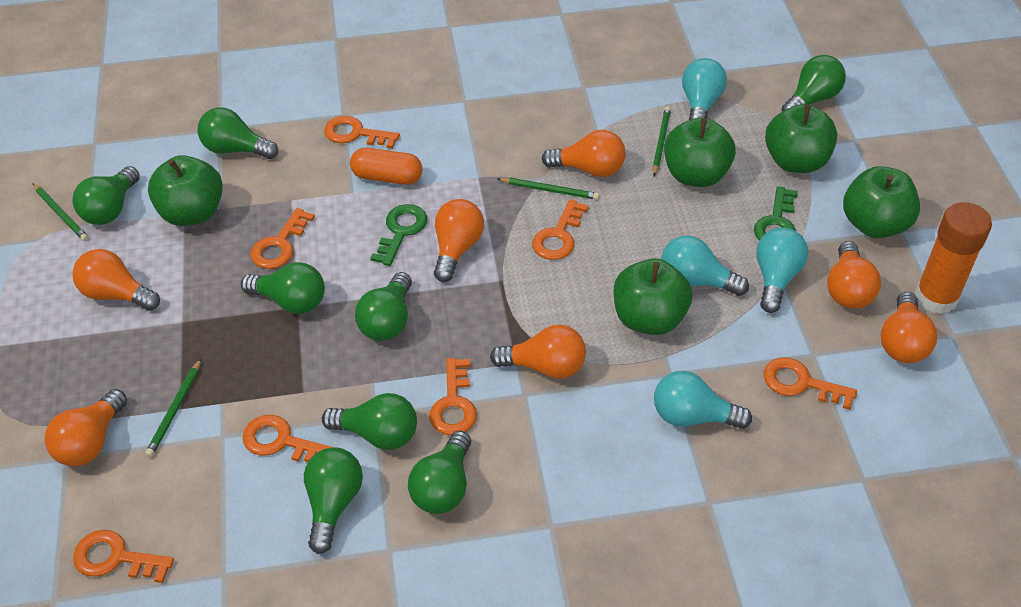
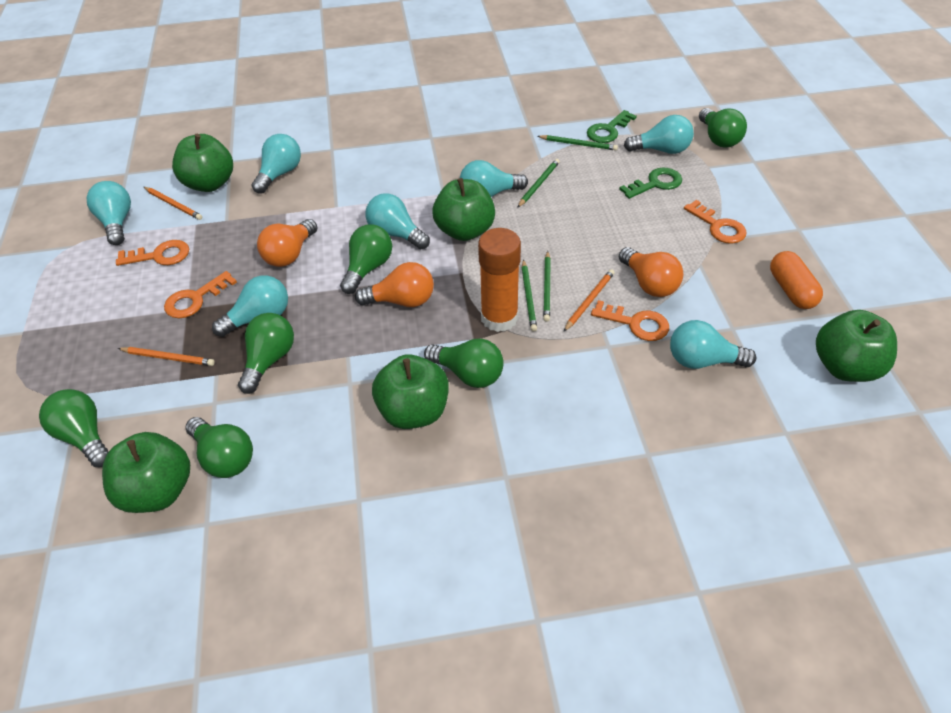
green light bulb: [73,166,140,225] [198,107,278,159] [241,262,325,314] [304,447,363,554] [322,393,417,450] [355,272,412,341] [408,431,471,514] [781,55,846,111] = 8 -> [39,389,108,467] [186,417,253,478] [238,313,294,394] [340,224,392,294] [424,339,504,388] [699,108,747,147] = 6
orange key: [73,530,174,583] [243,415,333,462] [250,208,315,269] [324,116,400,149] [429,358,477,435] [532,199,589,260] [764,357,857,410] = 7 -> [116,240,189,266] [164,271,237,318] [591,300,669,341] [684,200,747,244] = 4
orange light bulb: [44,389,127,466] [72,249,160,311] [434,199,484,282] [490,325,586,379] [542,130,625,177] [827,241,881,309] [881,292,937,363] = 7 -> [257,219,317,267] [355,262,434,307] [619,247,684,297] = 3
orange pencil: none = 0 -> [117,347,215,366] [144,187,202,220] [564,269,615,331] = 3
turquoise light bulb: [654,371,752,429] [661,235,749,296] [682,58,727,120] [756,227,808,313] = 4 -> [87,181,131,245] [212,276,288,337] [251,134,301,193] [365,193,430,249] [460,160,528,197] [624,115,694,154] [670,320,756,369] = 7

